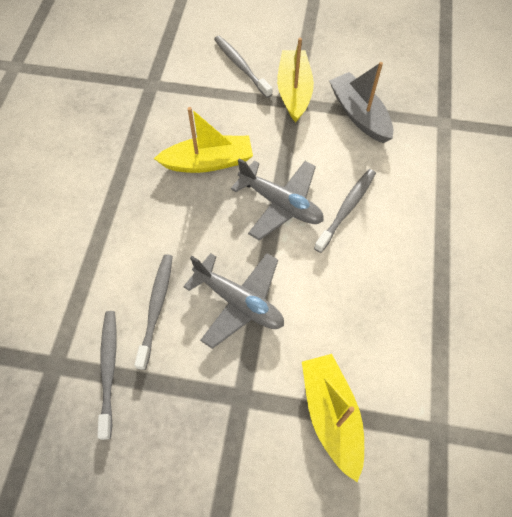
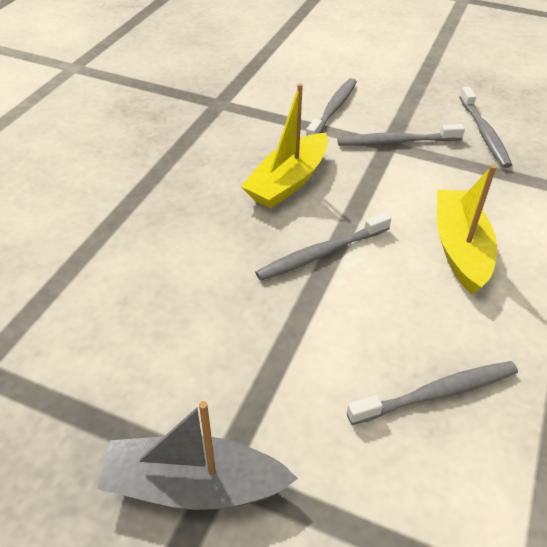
grey plane: [183,253,284,349] [231,158,324,240] = 2 -> none = 0
grey toothbrush: [97,311,116,440] [134,254,173,370] [214,36,273,98] [314,169,376,253] = 4 -> [255,213,391,281] [306,78,357,136] [337,124,465,146] [347,361,518,425] [459,87,512,168] = 5
yellow boat: [154,107,253,173] [277,38,314,122] [302,354,364,482] = 3 -> [241,84,328,209] [437,165,497,294] = 2

